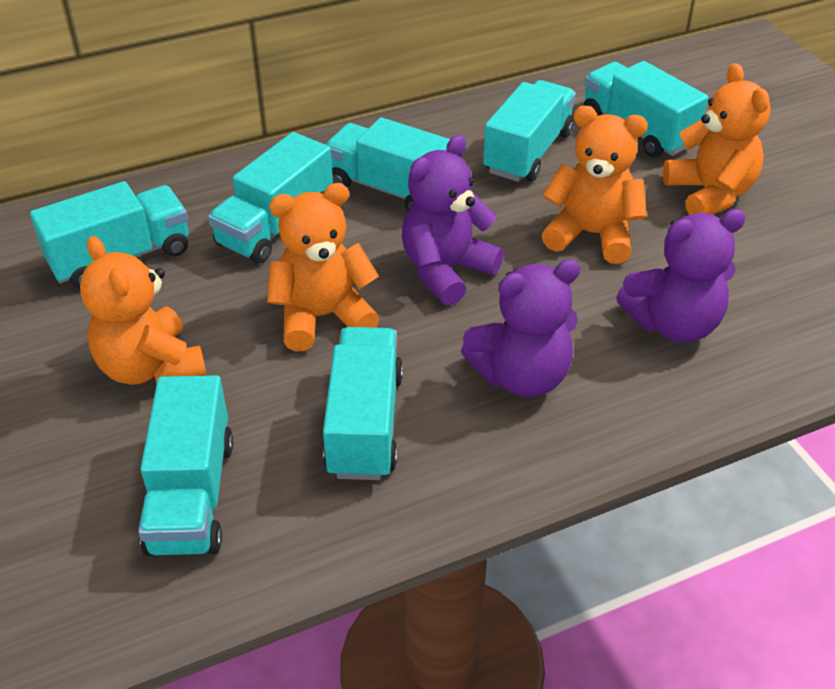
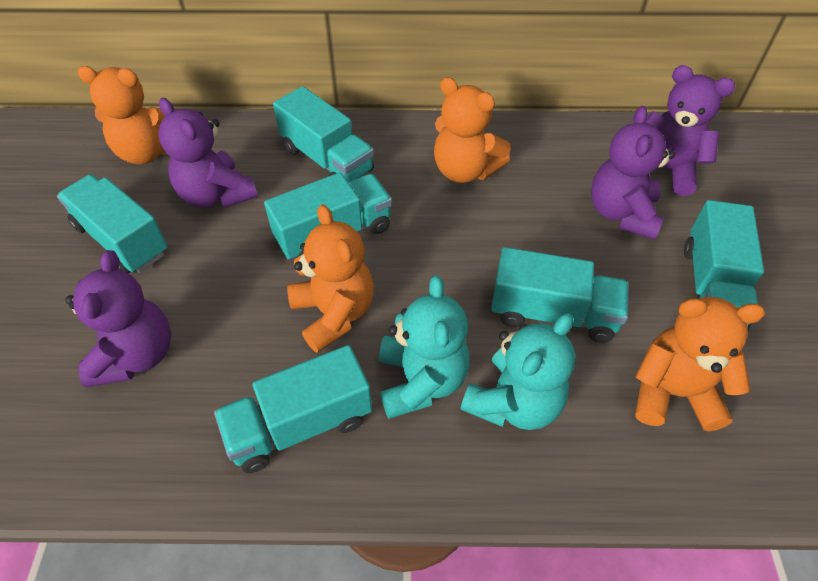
purple teddy bear: [402,135,504,306] [461,259,581,397] [616,209,746,343] = 3 -> [65,250,171,387] [159,98,258,208] [591,106,675,240] [645,65,735,196] = 4
turquoise teddy bear: none = 0 -> [379,275,469,419] [460,313,575,430] = 2
turquoise truck: [30,181,189,289] [138,375,233,556] [208,132,333,264] [323,327,403,480] [326,117,450,210] [483,80,576,182] [583,61,708,157] = 7 -> [57,174,168,274] [214,345,372,473] [264,172,392,260] [273,86,374,183] [491,247,629,343] [684,200,764,330] = 6

